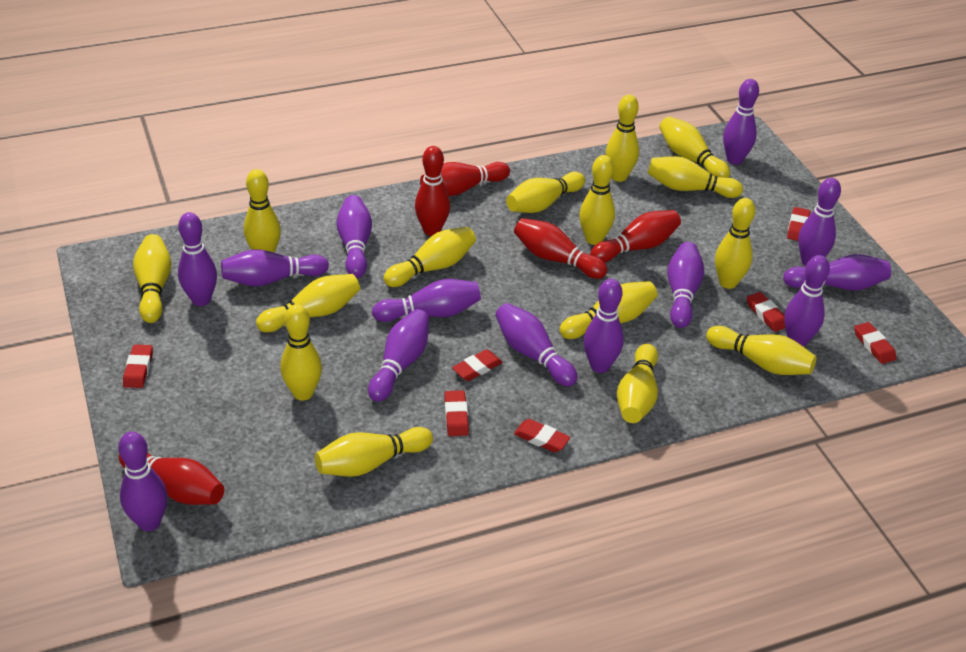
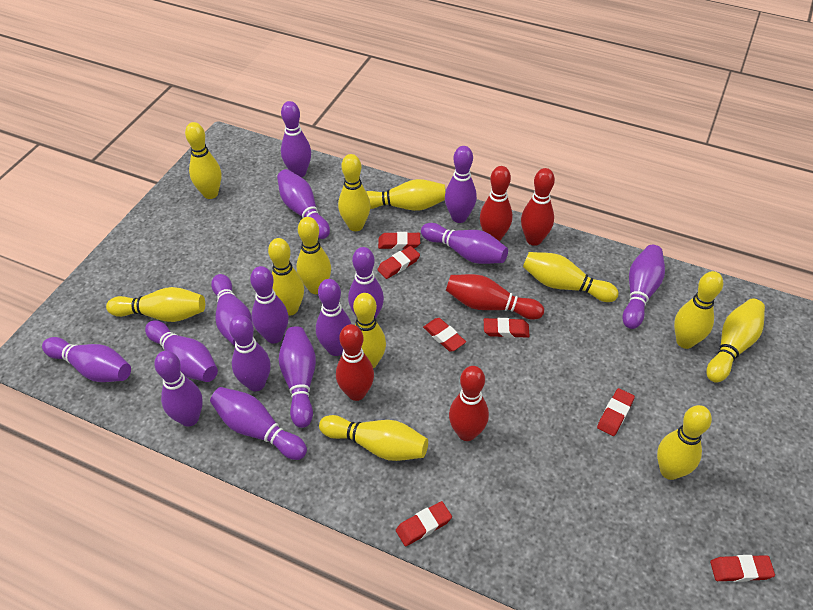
purple bowling pin: [118,432,167,531] [178,212,217,306] [221,249,329,286] [336,195,372,278] [368,309,429,402] [372,279,481,322] [496,303,578,387] [584,279,624,373] [667,242,704,328] [723,79,759,165] [783,254,891,290] [784,255,830,347] [798,178,841,266] = 13 -> [42,337,131,382] [145,320,218,382] [154,351,203,427] [210,387,307,460] [211,274,252,346] [229,315,271,391] [250,266,289,344] [277,169,330,239] [279,326,316,428] [281,101,311,177] [316,279,351,356] [348,247,384,319] [421,223,508,264] [445,146,477,223] [622,245,665,329] = 15
yellow bowling pin: [133,234,171,323] [244,169,281,253] [256,274,360,332] [280,304,322,401] [315,427,433,477] [384,227,476,287] [506,172,585,213] [560,281,658,339] [579,155,615,245] [606,95,639,182] [617,344,658,423] [648,156,743,198] [659,117,730,178] [706,326,817,375] [715,198,755,289] = 15 -> [106,287,205,322] [185,122,222,199] [268,238,304,316] [297,217,331,294] [319,415,428,461] [338,154,371,231] [353,293,386,369] [366,179,446,211] [523,252,619,302] [657,405,712,480] [674,271,723,349] [706,299,765,382] = 12

